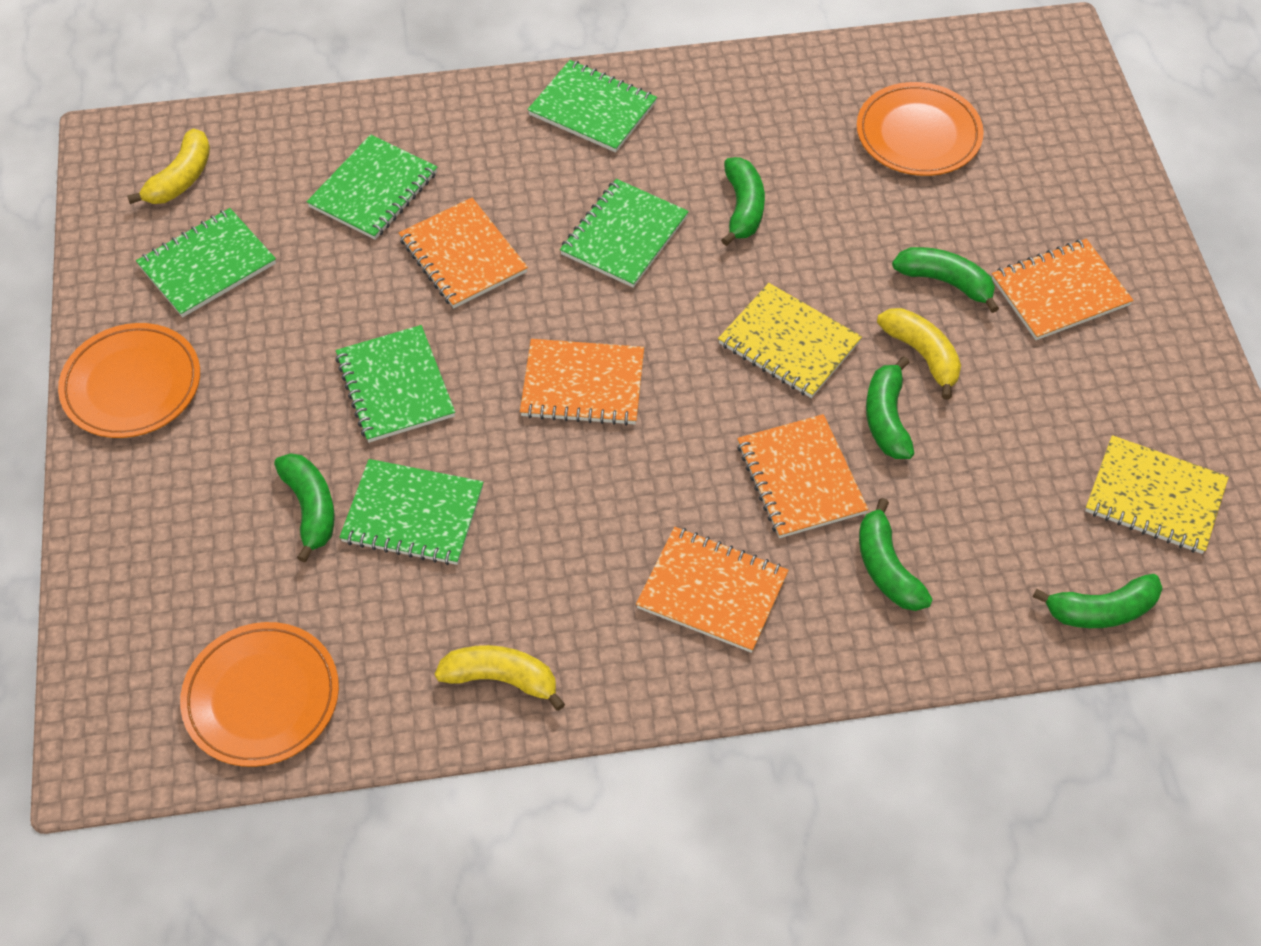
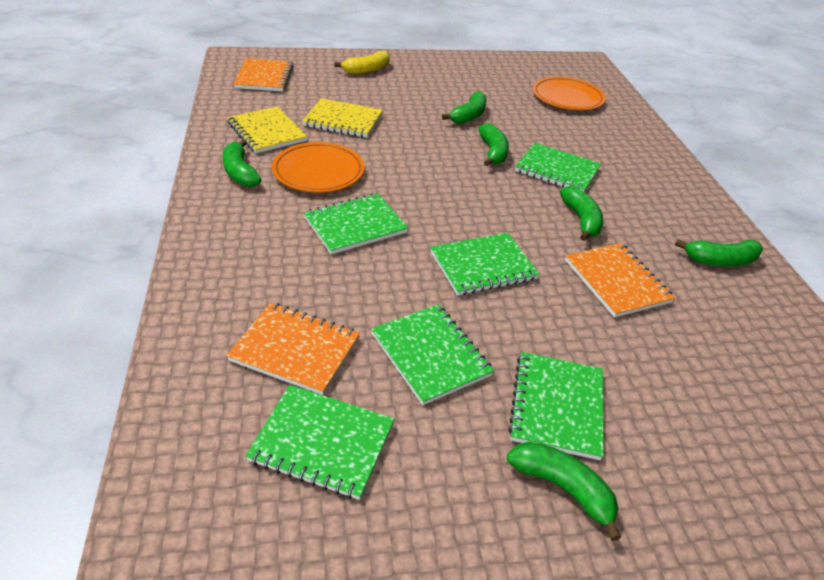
orange notebook: [399,198,528,308] [520,339,644,426] [636,527,789,653] [737,414,868,538] [992,239,1133,340] = 5 -> [226,303,360,395] [233,58,294,91] [565,243,675,318] = 3
orange plate: [58,323,200,438] [180,622,339,767] [857,82,984,176] = 3 -> [272,142,365,193] [533,77,606,110] = 2
yellow banana: [127,128,210,204] [435,645,565,711] [877,308,961,400] = 3 -> [334,51,390,74] = 1

